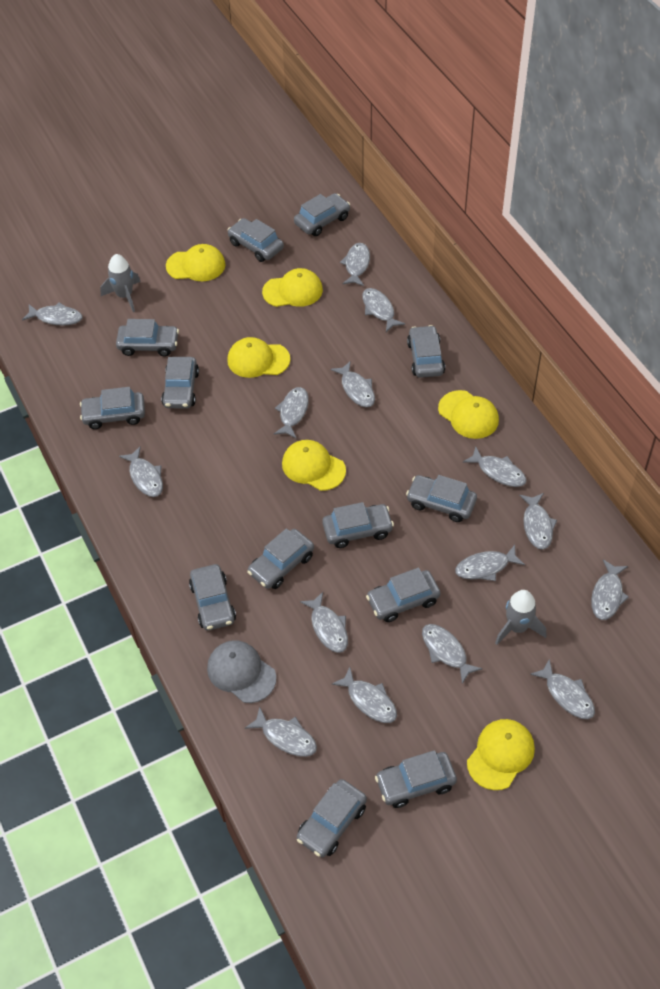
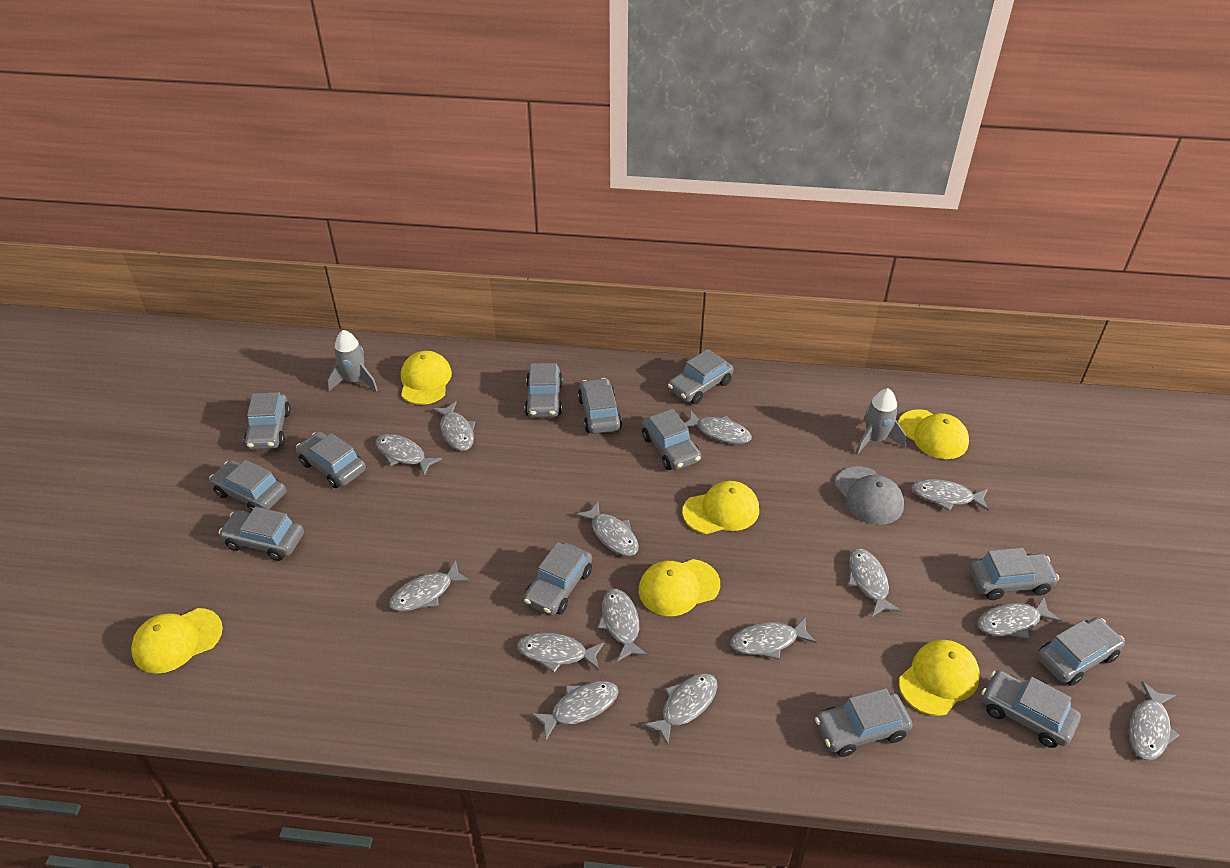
grey fish: [22,302,82,326] [119,446,163,497] [245,706,317,757] [274,387,309,438] [300,592,348,653] [331,361,375,407] [332,667,397,723] [340,243,370,286] [362,288,405,332] [422,624,483,684] [455,545,525,581] [463,446,527,487] [519,493,557,550] [530,659,595,719] [591,559,629,620] = 15 -> [376,434,442,476] [389,561,470,612] [432,401,475,451] [517,633,604,673] [531,681,619,740] [576,502,639,556] [598,589,648,662] [643,674,718,745] [685,410,752,444] [730,617,817,659] [848,548,901,617] [911,479,989,511] [977,597,1061,639] [1129,681,1180,761] = 14

